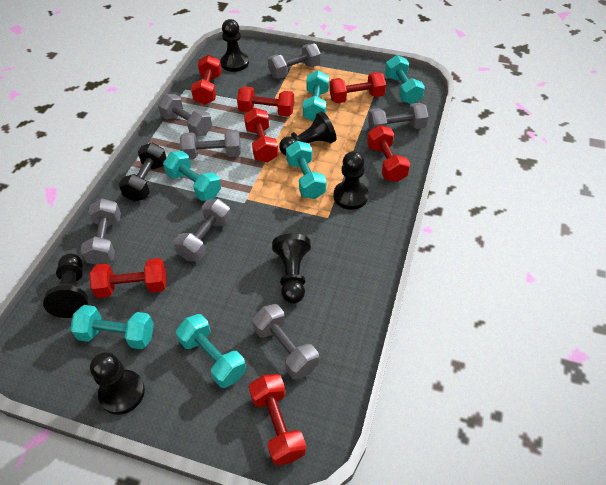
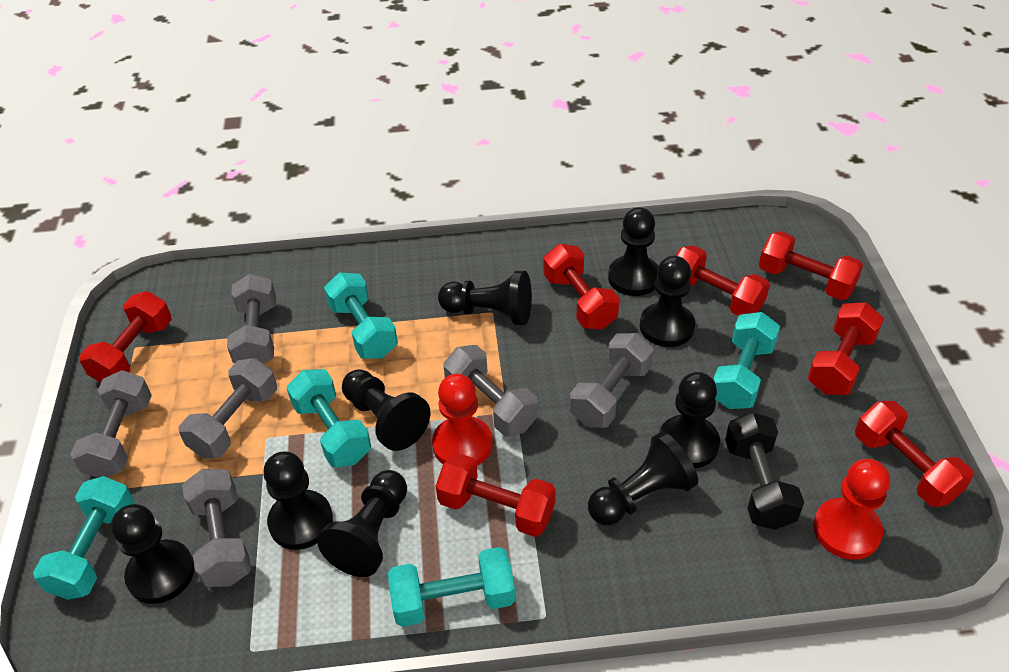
black pawn: [43,253,88,318] [90,352,145,415] [220,19,249,72] [272,233,311,304] [279,111,336,155] [334,151,369,210] = 6 -> [111,504,194,604] [263,452,333,550] [317,470,407,577] [342,369,430,451] [438,271,532,325] [588,432,698,525] [608,207,658,296] [640,256,695,347] [659,372,720,468] = 9
grey dumbbell: [81,198,121,265] [158,94,212,136] [174,199,232,261] [180,130,241,160] [252,304,319,380] [268,43,321,79] [368,102,429,130] = 7 -> [70,370,152,478] [179,358,277,458] [182,469,252,587] [227,274,276,364] [443,345,538,436] [570,333,654,428] = 6
red pawn: none = 0 -> [432,374,493,466] [813,459,890,560] = 2
turquoise dumbbell: [70,305,154,349] [163,151,221,201] [176,314,246,388] [286,141,327,199] [303,70,329,121] [385,55,425,104] = 6 -> [33,476,135,600] [287,369,371,467] [324,272,398,359] [388,547,515,627] [713,312,780,409] = 5

